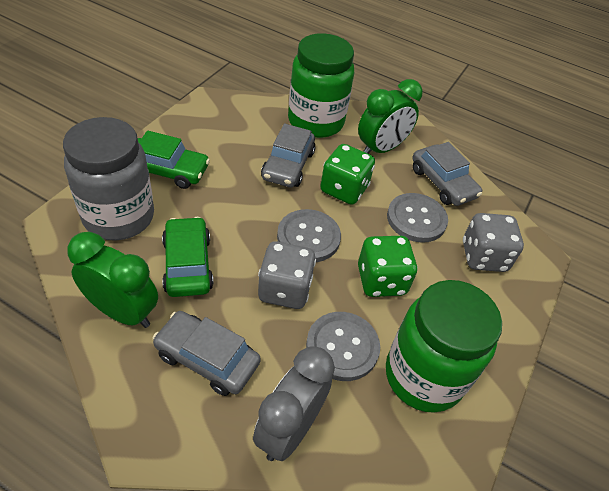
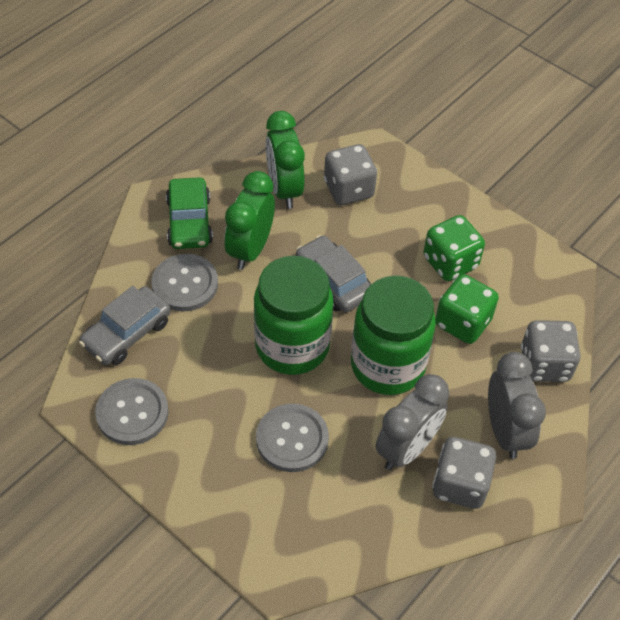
green car: [138,131,210,189] [162,217,214,297] = 2 -> [166,177,213,249] = 1
grey car: [153,311,261,396] [261,124,315,188] [413,142,482,206] = 3 -> [79,286,171,365] [296,235,371,312] = 2
grey clock: [253,347,335,461] = 1 -> [375,374,449,470] [488,352,546,459] = 2
grey dice: [258,241,316,309] [463,213,524,272] = 2 -> [324,144,377,205] [432,437,496,509] [521,320,581,382] = 3
grey jar: [63,117,154,240] = 1 -> none = 0

